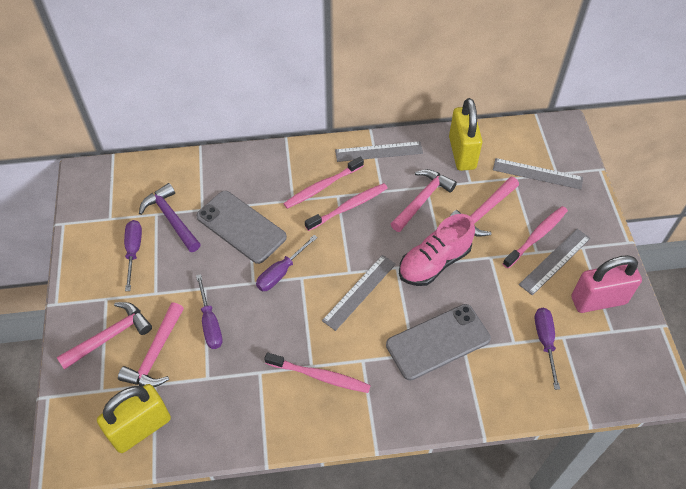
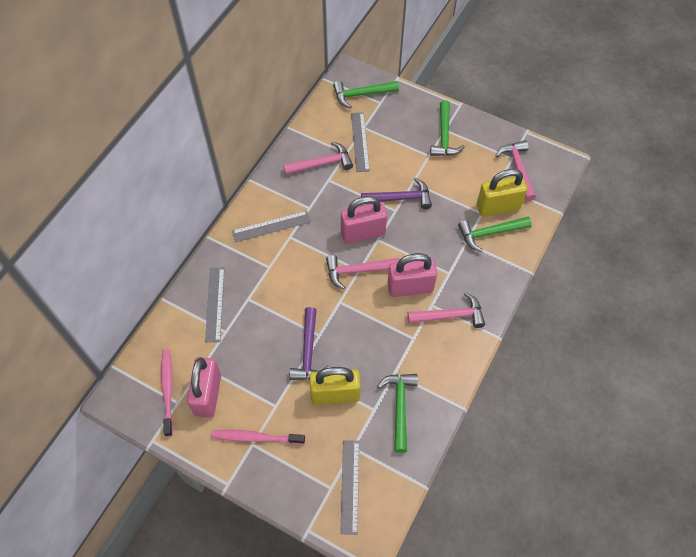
green hammer: none = 0 -> [333,81,399,109] [377,374,418,453] [430,100,465,156] [458,216,532,252] = 4
grey phone: [196,191,287,264] [386,304,491,381] = 2 -> none = 0
pink padlock: [571,255,642,313] = 1 -> [187,357,221,418] [341,196,387,244] [387,253,437,297] = 3
pink shoe: [399,214,475,286] = 1 -> none = 0
pink toothbrush: [264,353,371,393] [283,157,364,209] [305,183,388,231] [503,206,568,269] = 4 -> [161,349,173,436] [211,430,305,444] = 2
purple hammer: [139,183,201,252] = 1 -> [289,307,330,380] [361,178,432,209] = 2
purple screwdriver: [124,220,142,291] [196,274,223,349] [256,235,318,291] [535,308,560,390] = 4 -> none = 0

